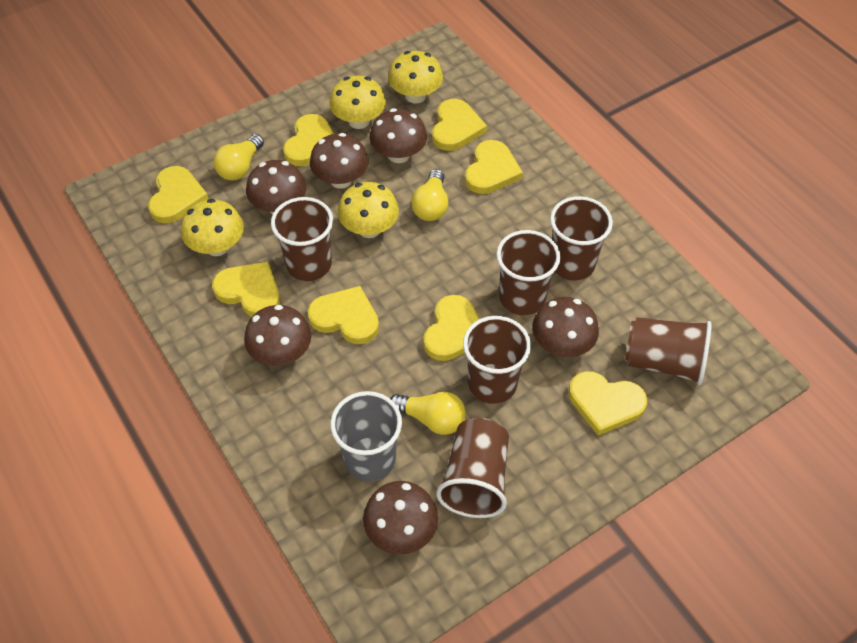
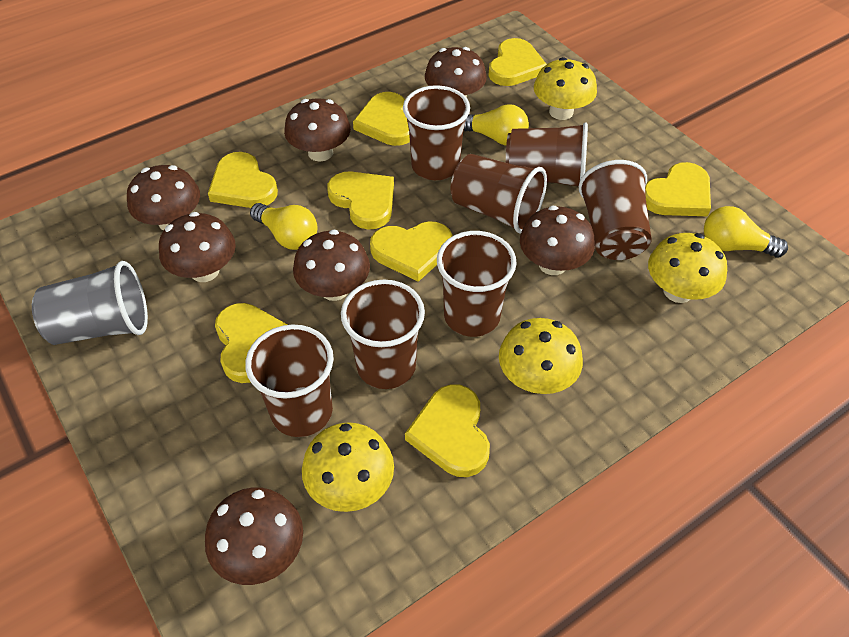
brown cup: [271,197,333,281] [436,418,509,518] [463,316,531,404] [496,230,560,315] [550,196,613,281] [625,317,712,385] = 6 -> [245,324,334,437] [341,280,425,389] [403,85,470,180] [437,231,517,337] [451,154,547,233] [506,122,588,187] [579,160,651,260] = 7
brown mushroom: [244,305,312,366] [246,160,306,214] [310,133,369,189] [363,481,438,555] [369,108,427,163] [532,297,599,357] = 6 -> [127,165,200,231] [159,212,236,282] [205,487,303,585] [284,98,351,162] [293,230,370,301] [425,47,487,98] [520,206,595,275] = 7

